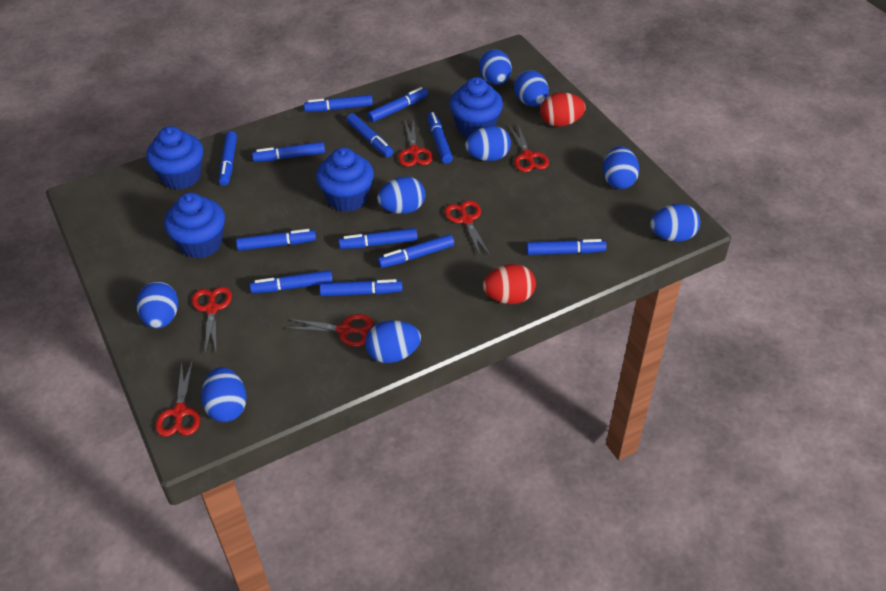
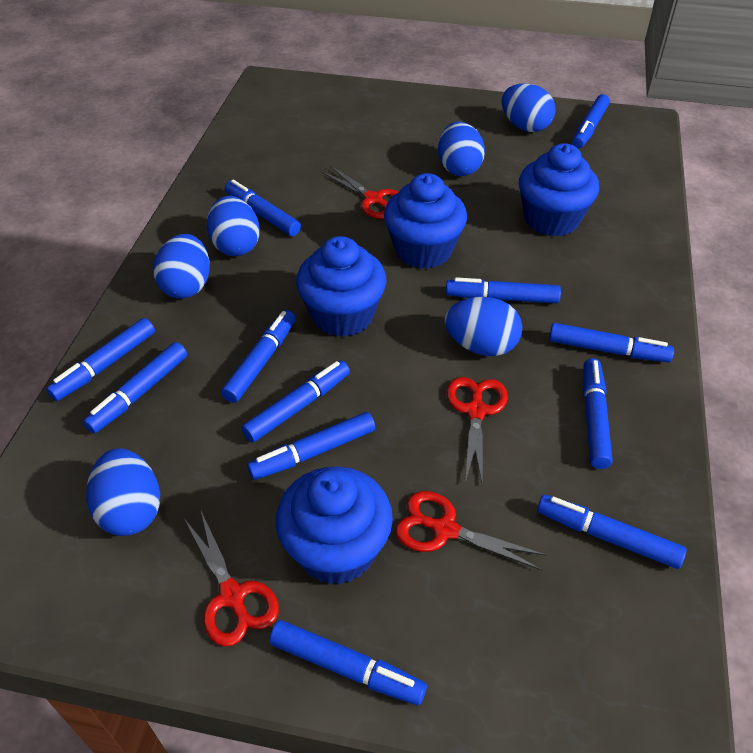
blue egg: [136,281,178,329] [201,367,247,422] [365,320,421,363] [377,177,425,214] [465,126,511,161] [479,49,512,85] [514,70,549,106] [603,146,639,189] [650,204,700,242] = 9 -> [86,448,160,536] [153,234,210,299] [207,196,260,256] [438,122,485,176] [445,297,522,356] [502,83,556,132] = 6
red egg: [483,264,536,304] [540,92,586,127] = 2 -> none = 0
red scissors: [155,360,200,437] [192,287,232,353] [286,314,373,347] [398,119,433,167] [444,200,490,257] [509,125,549,172] = 6 -> [185,511,279,647] [322,166,399,219] [396,491,547,570] [446,377,508,486] = 4

